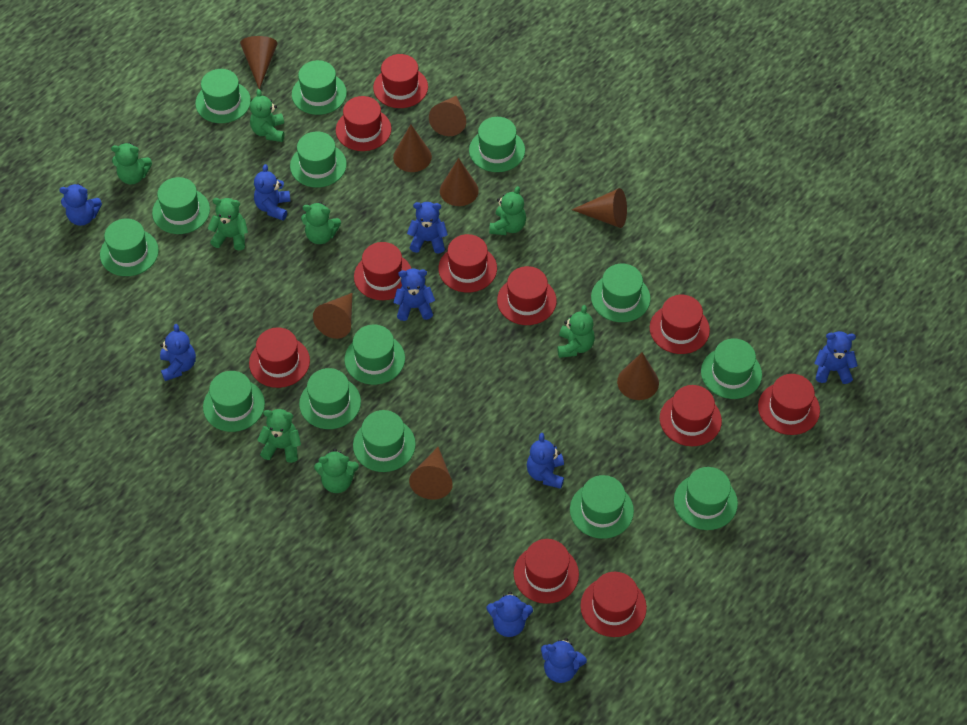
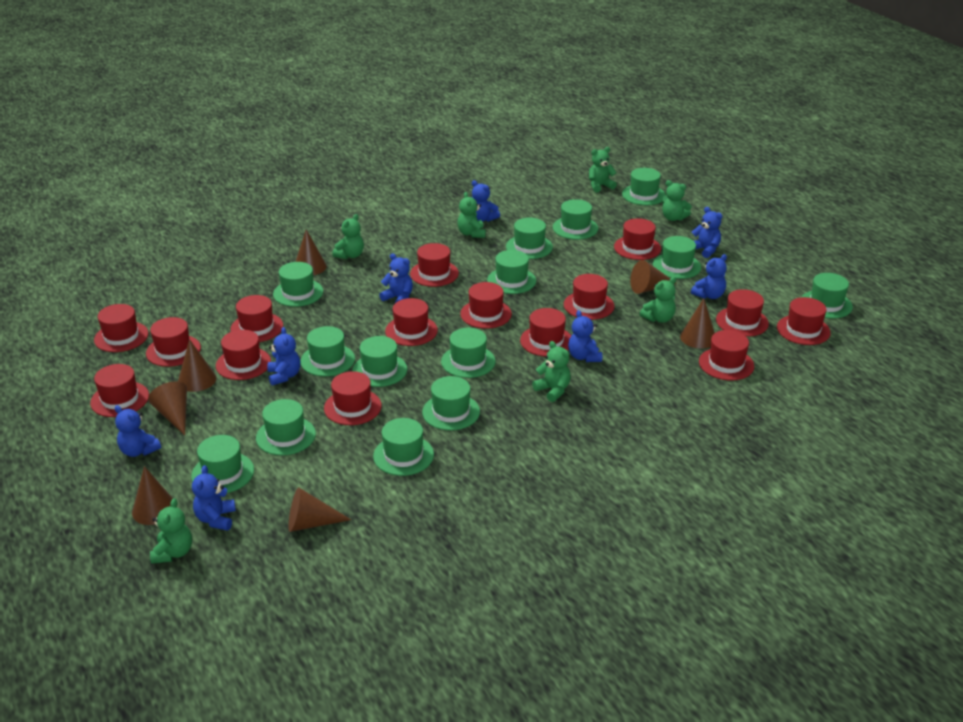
blue teddy bear: [59,183,102,226] [160,324,196,381] [254,164,291,220] [393,268,435,321] [407,202,448,254] [486,592,533,637] [527,433,564,489] [541,638,587,683] [814,331,858,384] = 9 -> [115,405,161,457] [192,465,236,531] [267,327,300,385] [379,253,413,303] [472,180,500,222] [568,310,602,362] [691,254,727,299] [692,207,722,258] = 8
brown cone: [240,36,278,89] [313,293,353,339] [393,124,432,172] [409,447,453,500] [429,96,466,136] [440,158,479,206] [572,188,627,228] [617,352,659,400] = 8 -> [132,466,173,525] [148,381,187,435] [178,339,216,392] [288,487,351,532] [296,230,327,275] [630,260,677,294] [680,298,715,348] = 7
green teddy bear: [111,143,152,184] [208,198,248,250] [250,89,284,142] [258,409,301,463] [301,202,341,244] [314,449,359,493] [489,186,526,235] [557,305,595,358] = 8 -> [150,498,192,564] [332,214,364,259] [457,192,486,238] [532,341,571,402] [589,147,617,192] [640,277,676,323] [662,180,692,221] = 7
red hat: [249,327,310,388] [336,96,391,151] [354,242,411,300] [373,54,428,108] [438,234,497,293] [497,266,557,325] [514,539,579,604] [580,572,647,637] [650,295,710,354] [660,385,722,446] [758,374,820,435] = 11 -> [90,364,149,417] [94,304,149,352] [146,317,201,367] [216,330,271,380] [230,295,283,342] [324,371,382,425] [385,298,438,346] [410,243,459,287] [460,282,512,329] [520,308,571,357] [564,274,615,320] [614,218,661,260] [699,330,754,380] [716,289,769,337] [777,297,831,345] = 15

